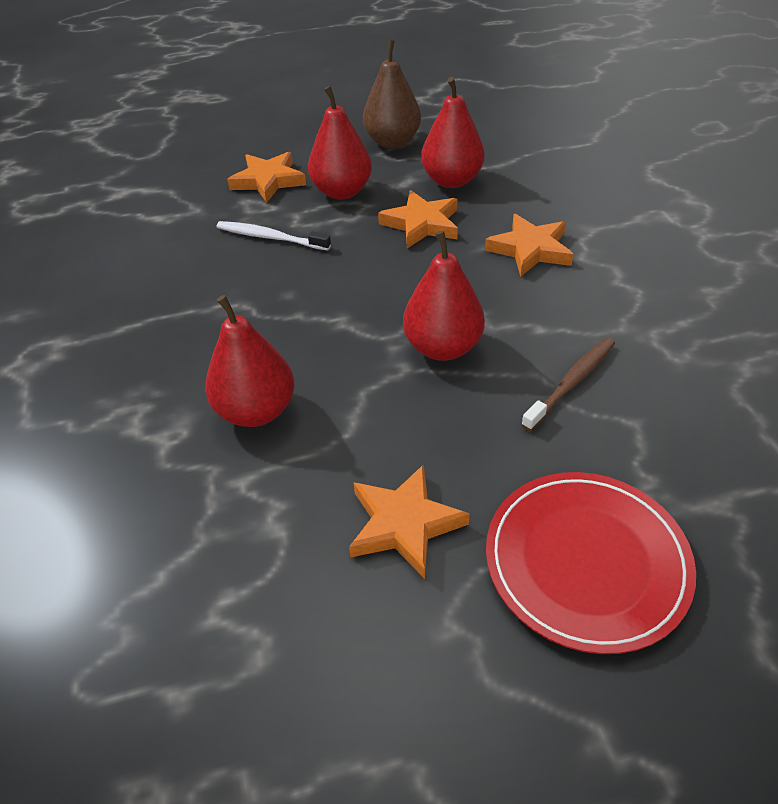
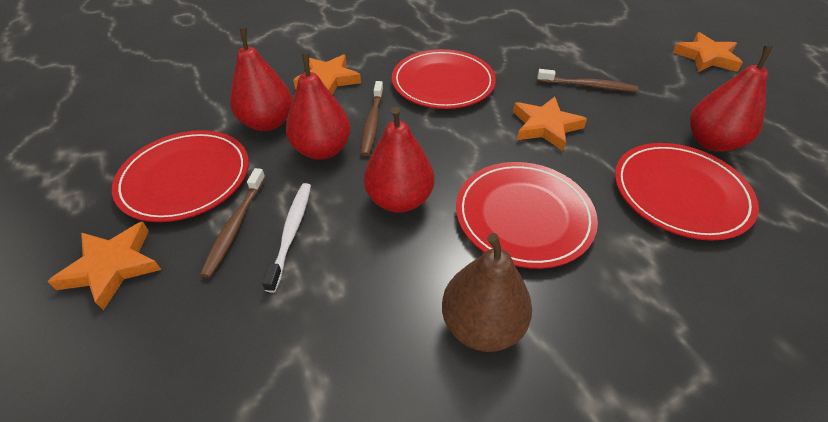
brown toothbrush: [521,337,615,431] = 1 -> [200,168,266,278] [361,81,383,156] [537,69,638,92] = 3
red plate: [486,472,696,654] = 1 -> [112,130,249,222] [392,49,496,109] [456,162,598,269] [615,143,759,241] = 4

